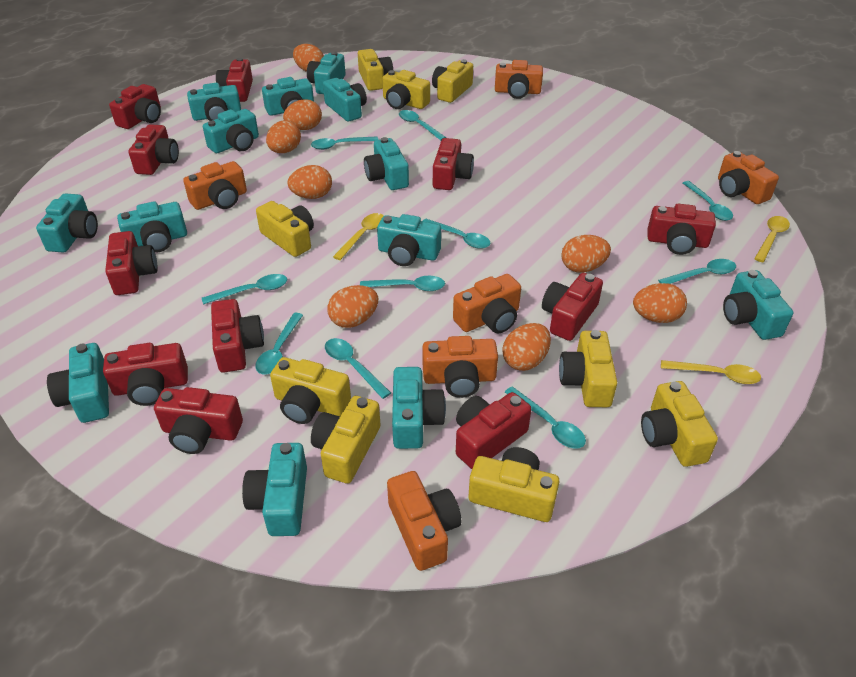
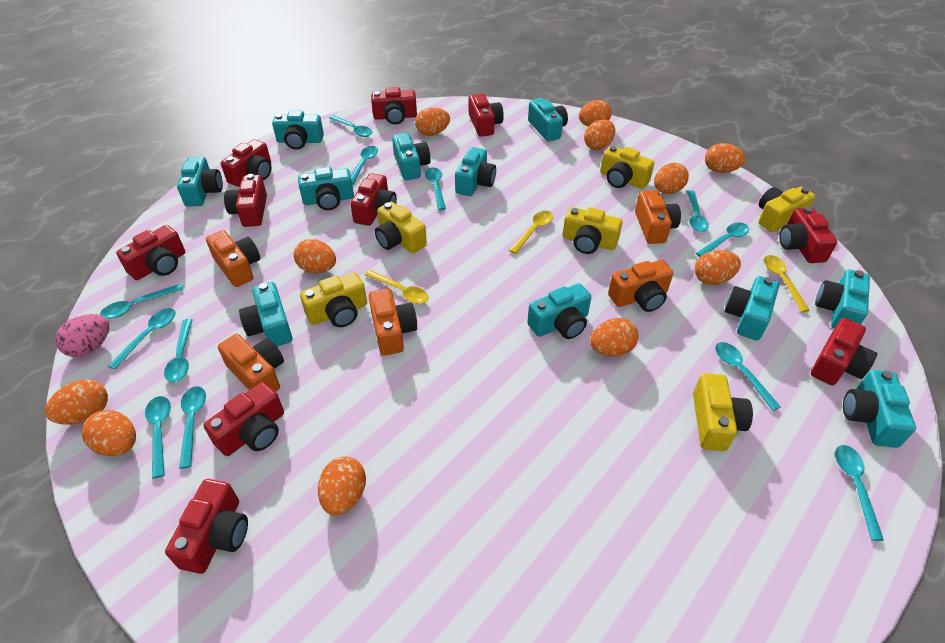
orange camera: [183,161,247,210] [387,471,461,571] [422,336,498,398] [453,274,521,333] [495,60,543,99] [718,151,779,204] = 6 -> [206,230,260,287] [218,334,284,392] [369,289,417,356] [608,260,673,312] [635,190,681,244] = 5
orange egg: [266,120,301,153] [283,99,322,130] [288,165,332,199] [293,44,324,72] [327,285,378,328] [502,323,551,371] [561,235,611,272] [633,283,687,323] = 8 -> [45,379,108,425] [82,410,136,456] [294,239,336,273] [318,456,366,515] [415,107,450,136] [579,100,612,126] [584,120,615,150] [590,318,639,357] [654,163,689,194] [695,250,741,285] [705,143,746,173] = 11
pink egg: none = 0 -> [55,314,109,357] = 1
red camera: [103,343,188,406] [105,231,158,295] [109,84,161,129] [128,124,179,175] [154,387,243,454] [211,299,264,373] [216,58,253,102] [433,138,474,190] [456,392,531,469] [542,273,603,341] [648,204,716,255] = 11 -> [116,225,185,280] [165,479,248,574] [204,382,284,456] [221,139,271,187] [224,174,267,227] [350,173,397,226] [371,87,417,124] [469,94,504,137] [779,206,838,263] [811,318,877,385] = 10
turquoise camera: [36,193,98,253] [47,343,109,423] [117,201,187,252] [187,83,241,121] [203,109,259,153] [242,443,307,536] [262,77,314,116] [307,51,345,94] [323,78,367,122] [364,137,409,190] [377,214,441,266] [392,367,446,449] [723,270,793,340] = 13 -> [177,157,223,207] [239,282,293,347] [272,111,324,150] [298,167,354,210] [392,133,431,180] [455,147,496,196] [527,283,591,339] [528,98,568,141] [725,276,779,341] [815,269,870,329] [843,370,916,448] = 11
turquoise spoon: [202,274,287,305] [255,313,303,374] [311,136,379,150] [325,338,391,399] [360,276,445,291] [399,110,446,140] [423,219,490,249] [505,387,586,449] [658,259,736,284] [683,181,733,221] = 10 -> [100,284,183,319] [108,308,176,370] [145,396,171,478] [164,319,193,382] [179,386,206,469] [329,115,372,137] [351,146,378,185] [425,167,446,210] [687,190,709,232] [696,223,749,257] [715,342,781,411] [835,445,884,541] = 12
yellow camera: [256,201,314,257] [270,357,351,424] [311,396,380,484] [358,49,393,91] [382,70,430,109] [432,59,473,103] [469,447,560,522] [559,330,617,407] [641,381,718,467] = 9 -> [300,273,367,327] [375,202,427,254] [563,207,623,254] [600,146,655,189] [693,373,753,451] [758,187,815,232] = 6

